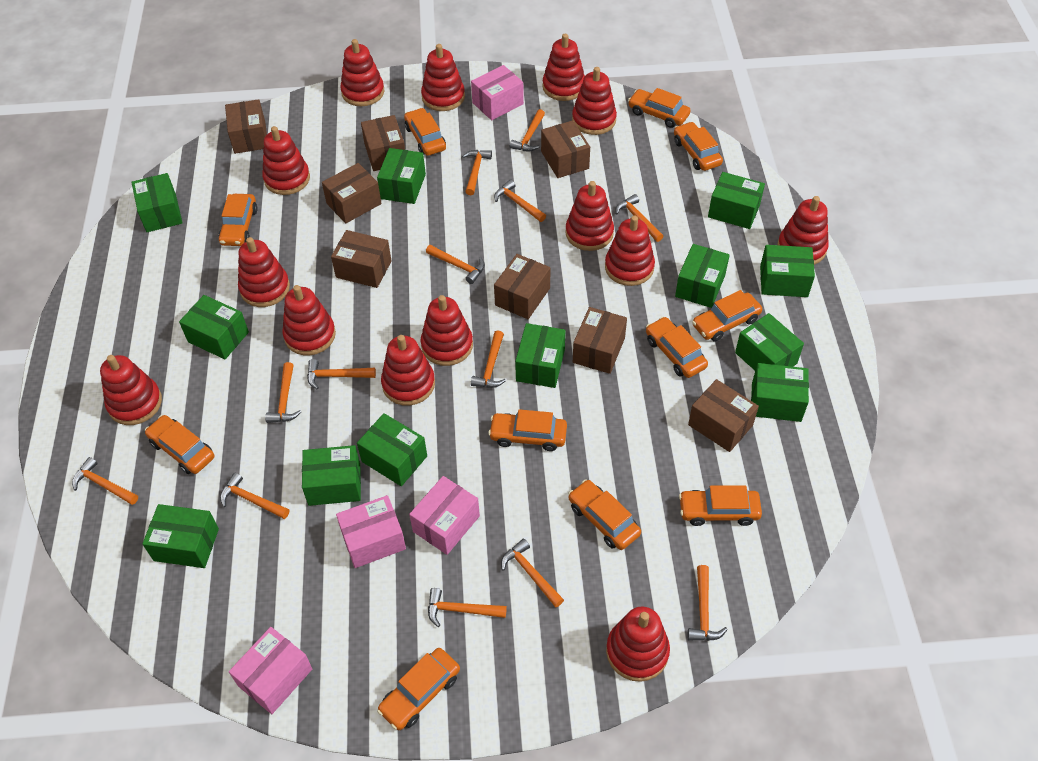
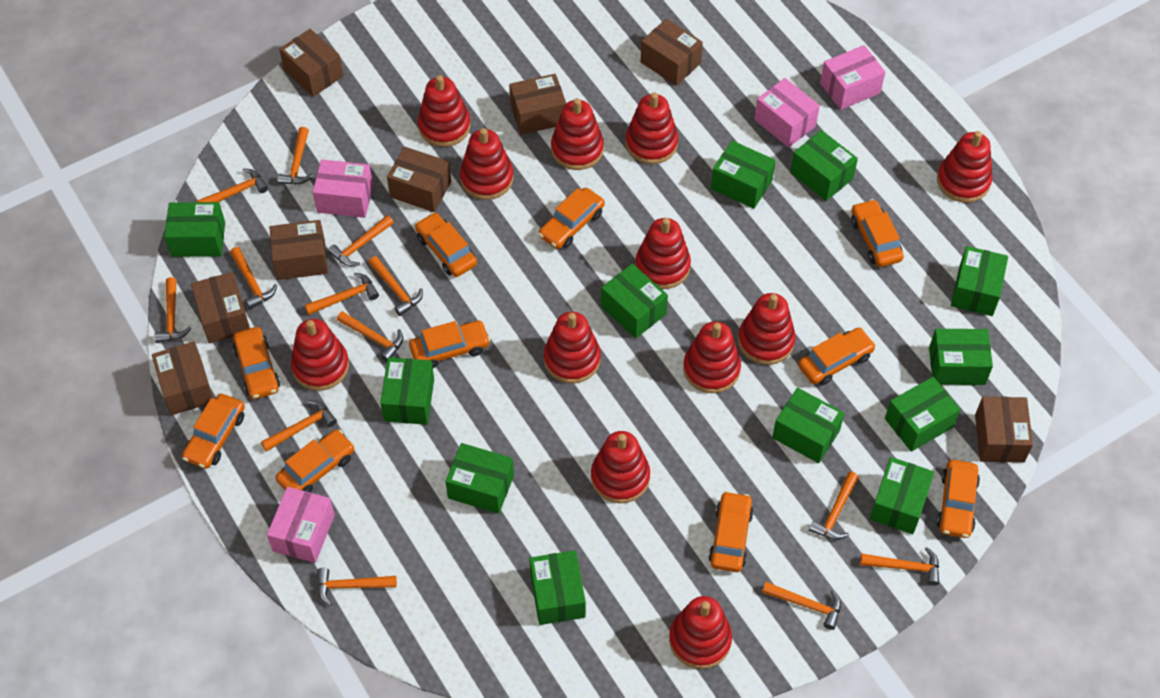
orange car: [145,415,214,474] [218,194,258,246] [377,648,460,730] [404,108,446,156] [488,409,567,451] [568,480,641,550] [628,88,690,128] [646,317,708,378] [674,122,723,171] [679,485,762,526] [692,290,762,341] = 11 -> [182,394,245,469] [233,327,280,399] [276,429,355,492] [409,321,491,368] [415,212,477,277] [538,188,605,249] [709,491,754,572] [798,327,876,385] [851,199,904,267] [937,460,980,538] = 10
red stacking toy: [100,355,162,425] [238,237,290,307] [262,126,310,195] [282,285,336,355] [340,39,384,106] [381,335,435,406] [421,44,465,111] [421,295,473,366] [542,34,585,101] [565,181,614,251] [572,67,617,135] [605,216,655,286] [606,606,670,682] [777,196,829,265] = 14 -> [291,319,349,391] [418,75,470,147] [460,128,514,200] [544,312,601,383] [551,98,604,170] [591,431,650,503] [625,92,678,164] [635,218,691,289] [669,596,732,669] [683,321,741,393] [738,293,796,365] [937,131,992,203] = 12

